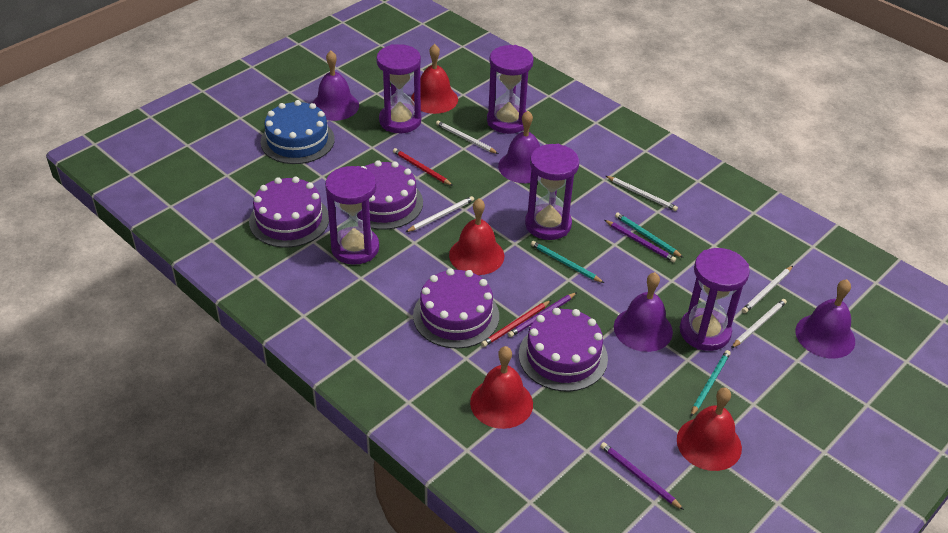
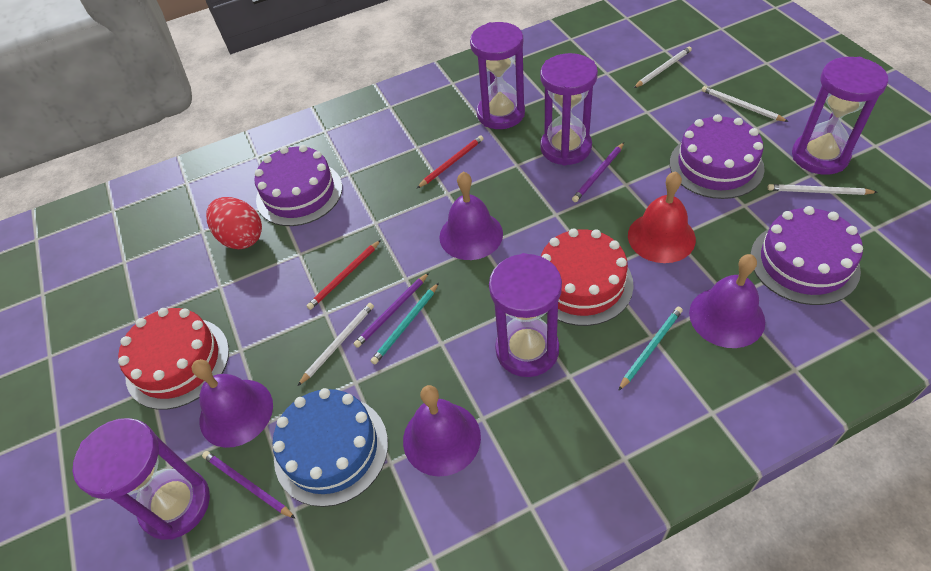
purple cake: [249,177,329,248] [348,160,423,230] [413,268,499,349] [519,308,608,392] = 4 -> [254,145,342,226] [670,114,765,199] [750,206,863,305] = 3
red bell: [411,44,458,114] [449,198,504,275] [470,346,533,429] [677,388,742,471] = 4 -> [628,171,696,263] = 1
red cake: none = 0 -> [118,308,229,410] [541,228,634,326] = 2
red egg: none = 0 -> [206,197,262,249] = 1
turquoise pencil: [531,241,604,283] [615,212,683,258] [691,350,731,416] = 3 -> [371,283,439,364] [618,307,683,391] = 2
white pencil: [406,196,474,232] [436,121,499,154] [606,176,678,211] [731,299,787,348] [742,266,793,313] = 5 -> [298,303,374,386] [634,47,692,88] [702,86,789,122] [768,184,878,195] = 4

